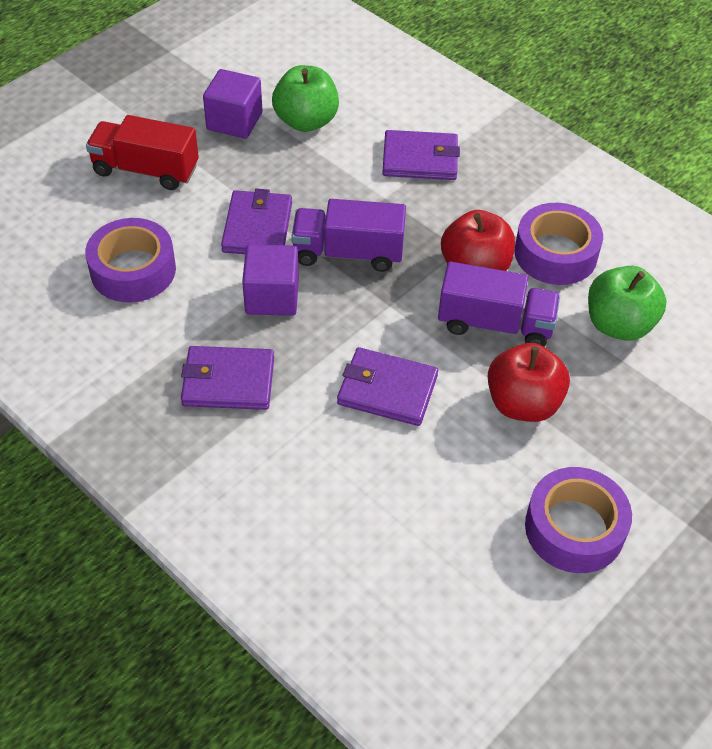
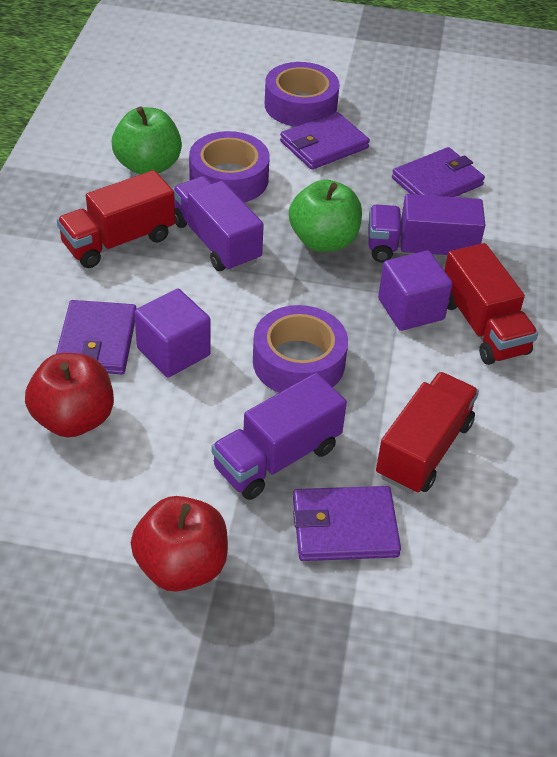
purple truck: [291,199,406,272] [438,261,560,347] = 2 -> [172,176,264,272] [211,373,347,500] [368,194,485,263] = 3
red truck: [86,115,199,190] = 1 -> [57,170,175,268] [376,372,479,494] [444,243,538,365] = 3

